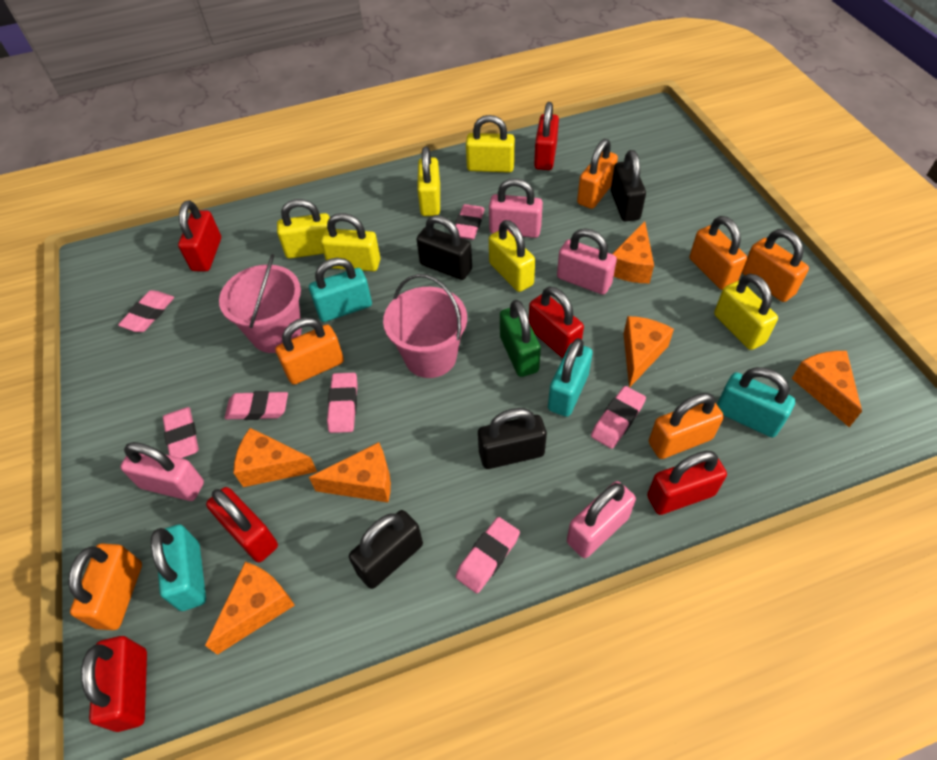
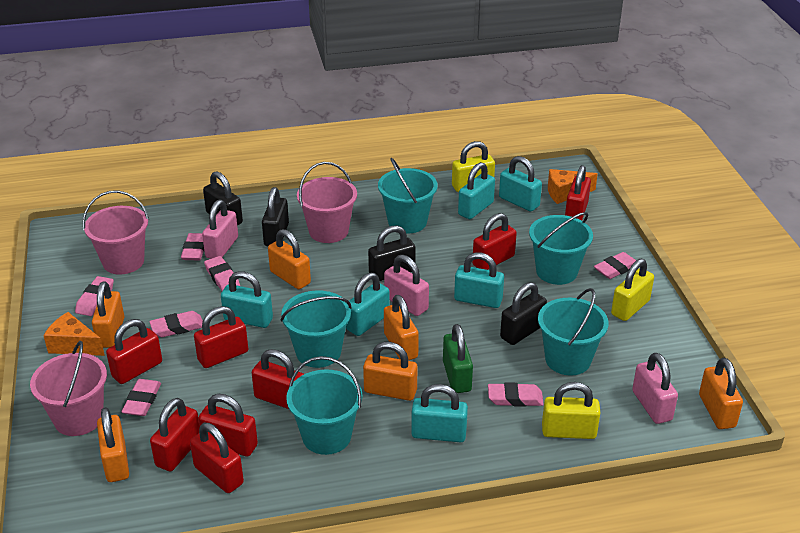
orange cheese: [205,562,295,655] [233,428,317,487] [309,442,391,502] [613,221,654,283] [623,316,674,388] [791,351,862,427] = 6 -> [43,312,105,356] [548,169,598,204] = 2
pink bucket: [219,254,302,353] [383,274,467,378] = 2 -> [30,341,107,436] [83,191,149,274] [297,162,357,243] = 3
pink padlock: [120,442,204,501] [489,178,543,238] [557,228,617,295] [567,481,636,558] = 4 -> [202,200,238,259] [384,255,429,316] [632,353,678,424] = 3
red padlock: [81,636,147,732] [178,201,221,271] [206,487,278,562] [529,286,584,359] [534,102,559,170] [647,451,727,515] = 6 -> [106,319,162,384] [150,398,200,471] [190,423,244,493] [194,306,248,368] [198,394,258,457] [252,349,304,409] [472,213,517,270] [565,165,591,221] = 8
turquoise bucket: none = 0 -> [281,290,352,368] [286,356,363,455] [378,158,438,234] [529,212,593,285] [538,288,609,375] = 5
turquoise padlock: [151,524,206,611] [309,258,372,322] [548,338,593,417] [717,367,795,438] = 4 -> [221,271,273,328] [346,273,390,336] [411,384,468,442] [454,252,504,308] [458,162,495,219] [499,156,542,211] = 6
yellow padlock: [277,199,330,259] [321,213,381,271] [417,146,440,216] [466,115,515,173] [489,220,535,292] [714,274,778,350] = 6 -> [452,141,495,192] [542,382,601,439] [611,259,654,321] = 3

